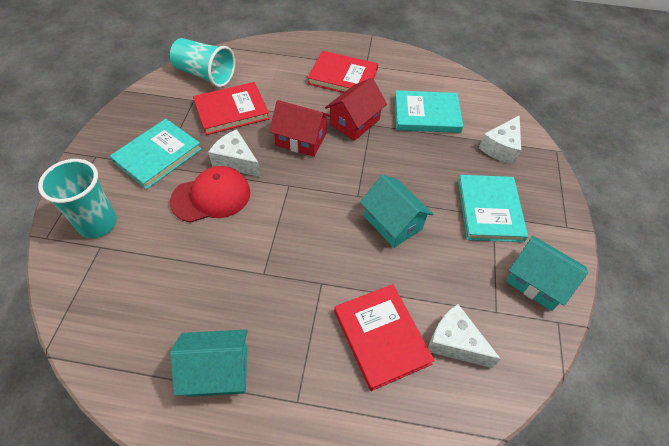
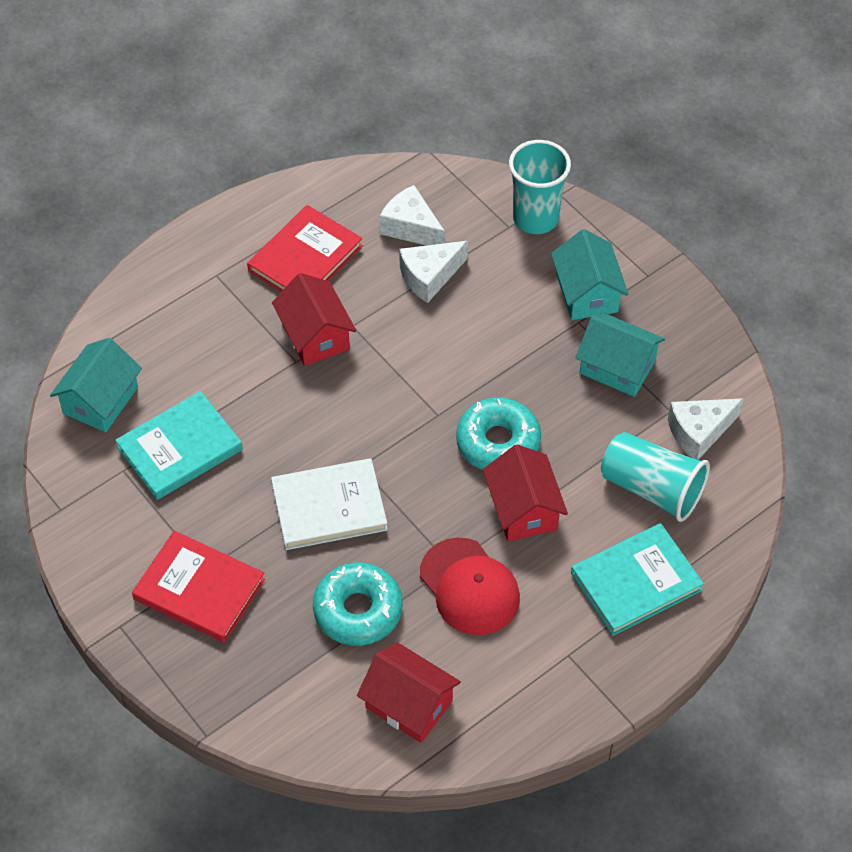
red book: [193,82,269,135] [307,51,378,93] [334,284,435,391] = 3 -> [132,531,265,643] [247,205,363,292] = 2
red house: [269,100,331,157] [325,78,387,141] = 2 -> [272,273,356,366] [357,643,461,743] [483,444,568,542] = 3
turquoise book: [110,119,202,189] [394,90,463,133] [458,175,528,242] = 3 -> [115,391,243,500] [571,523,704,636] = 2
turquoise donut: none = 0 -> [313,562,403,646] [456,397,541,470] = 2
white book: none = 0 -> [271,458,388,550] = 1

